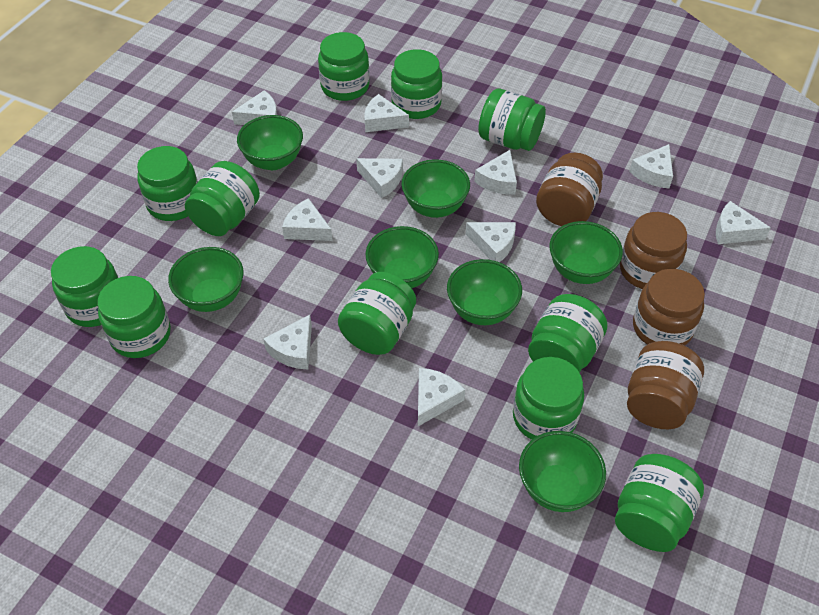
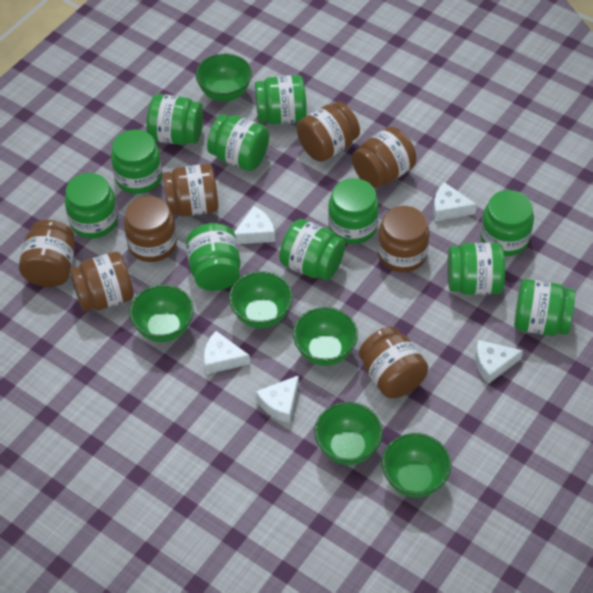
brown jar: [536,153,603,226] [620,212,687,289] [627,341,704,429] [633,269,705,346] = 4 -> [19,220,75,287] [70,252,134,312] [124,196,177,262] [163,164,218,216] [297,102,360,162] [352,127,416,188] [359,327,428,398] [378,206,430,272] = 8
green bowl: [168,247,244,312] [237,115,303,170] [366,226,439,288] [401,159,470,218] [447,259,522,325] [519,431,606,512] [550,221,623,284] = 7 -> [129,285,194,342] [196,53,252,102] [229,271,293,328] [293,307,358,366] [314,402,383,465] [382,433,451,498] = 6
white cheese: [232,90,277,125] [263,315,312,370] [282,198,333,241] [356,158,403,198] [364,94,409,132] [418,368,465,426] [466,222,516,262] [474,150,517,194] [629,144,673,189] [716,201,771,244] = 10 -> [204,331,250,374] [234,206,275,244] [256,375,299,423] [433,182,477,221] [475,340,523,384] = 5

